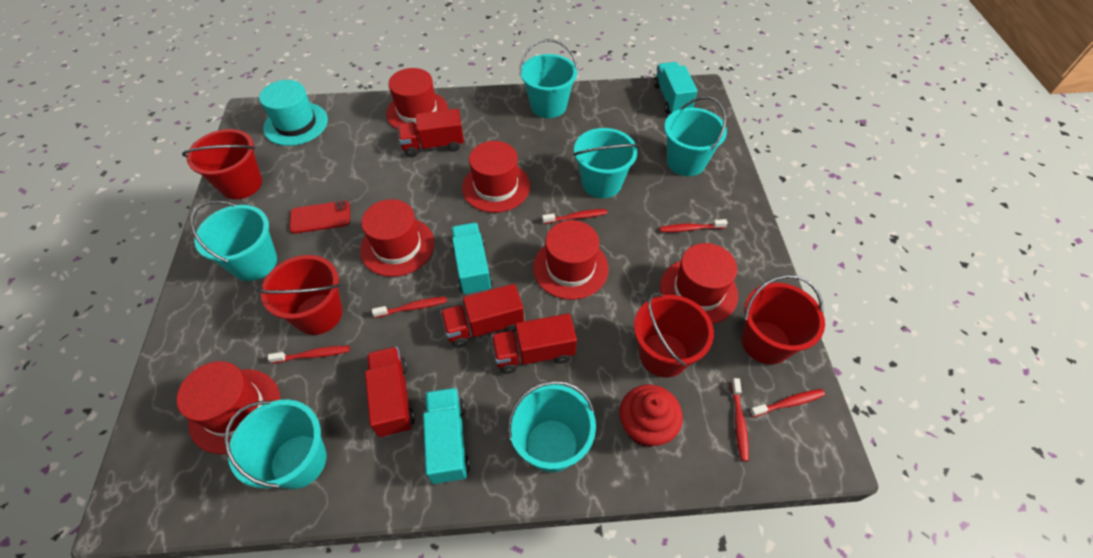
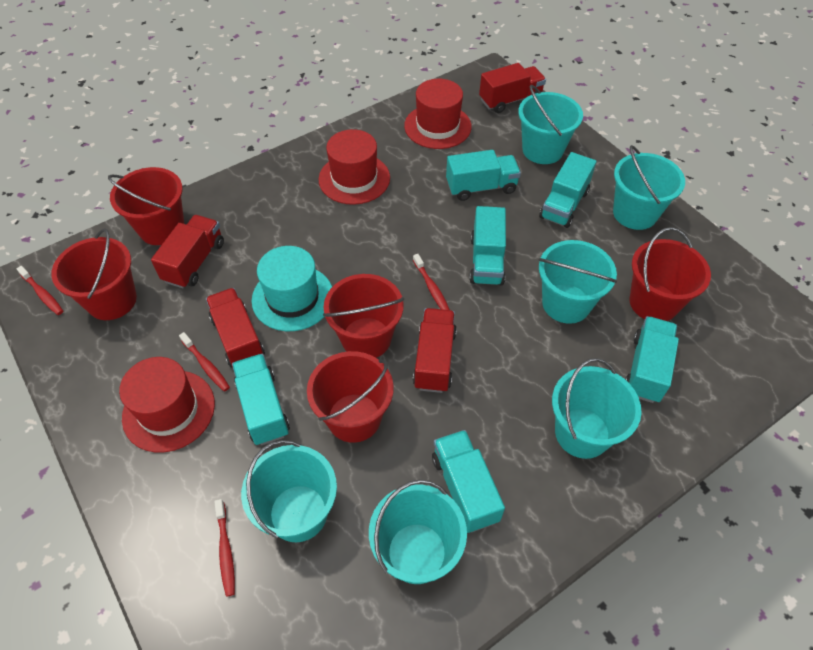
red bucket: [182,129,262,200] [257,255,342,335] [634,292,714,378] [742,275,825,365] = 4 -> [51,228,137,320] [108,167,184,245] [307,351,394,443] [323,274,404,358] [629,227,711,321] = 5
red cupcake: [620,384,683,447] = 1 -> none = 0
red hat: [177,361,280,454] [360,199,434,277] [386,68,448,129] [462,141,530,213] [533,220,609,300] [660,243,738,324] = 6 -> [119,357,215,452] [319,129,390,205] [404,79,472,149] = 3
red phone: [290,201,350,234] = 1 -> none = 0
red toothbrush: [268,346,350,363] [372,297,447,318] [542,209,607,224] [660,219,728,232] [731,378,749,461] [749,389,825,417] = 6 -> [17,266,63,315] [179,332,230,392] [214,499,235,597] [413,254,450,310] = 4
turquoise truck: [423,388,470,484] [451,223,493,295] [654,62,698,114] = 3 -> [232,354,290,445] [432,430,505,533] [446,150,521,201] [469,206,506,286] [539,152,596,228] [625,316,679,403] = 6

